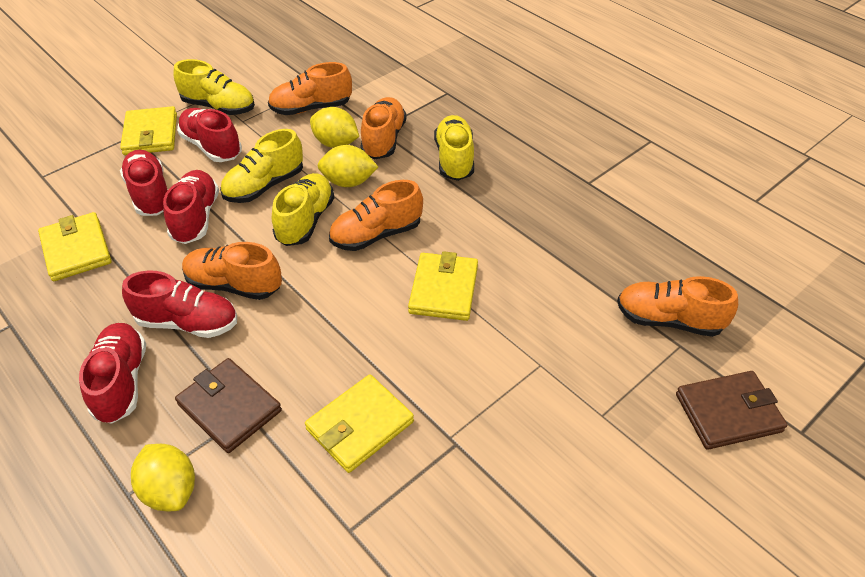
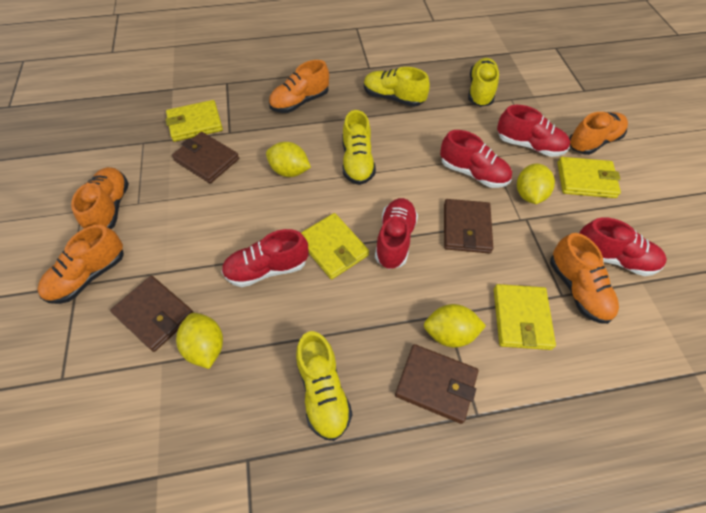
brown wallet: [175,358,282,453] [676,371,787,450] = 2 -> [110,276,194,352] [172,132,239,183] [395,344,478,424] [444,199,493,253] = 4
yellow lemon: [131,444,195,511] [310,107,359,148] [317,145,378,187] = 3 -> [176,313,223,369] [266,142,311,177] [424,304,486,348] [517,163,555,204] = 4

